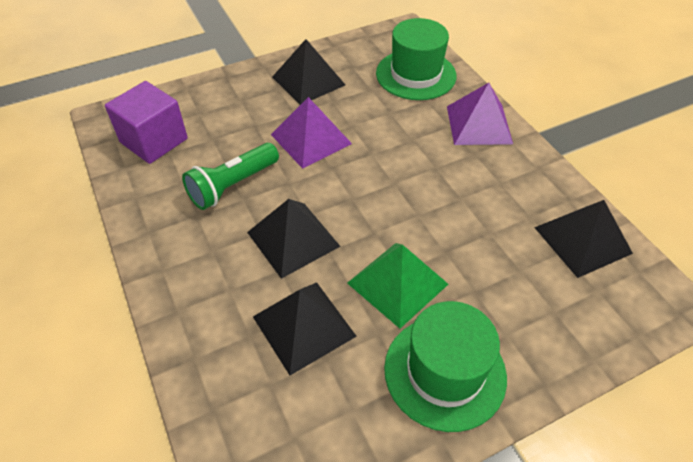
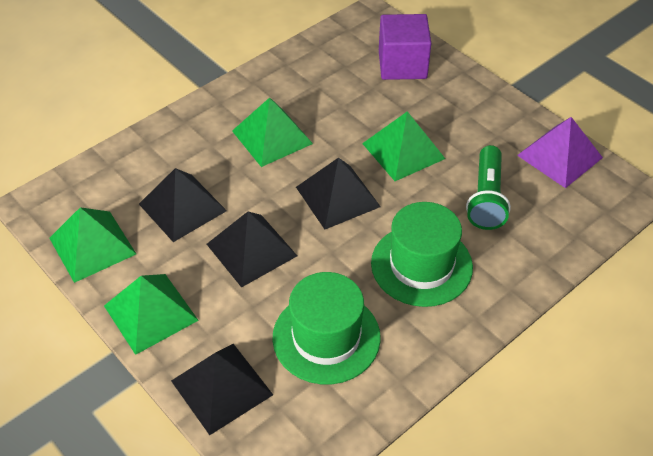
green pyramid: [347,243,448,329] = 1 -> [49,207,136,283] [104,274,199,355] [232,98,313,167] [362,111,445,181] = 4
purple pyramid: [271,97,352,169] [447,83,513,145] = 2 -> [517,117,603,188] = 1

